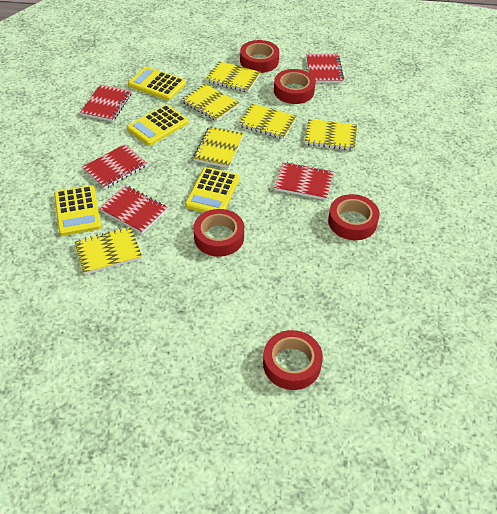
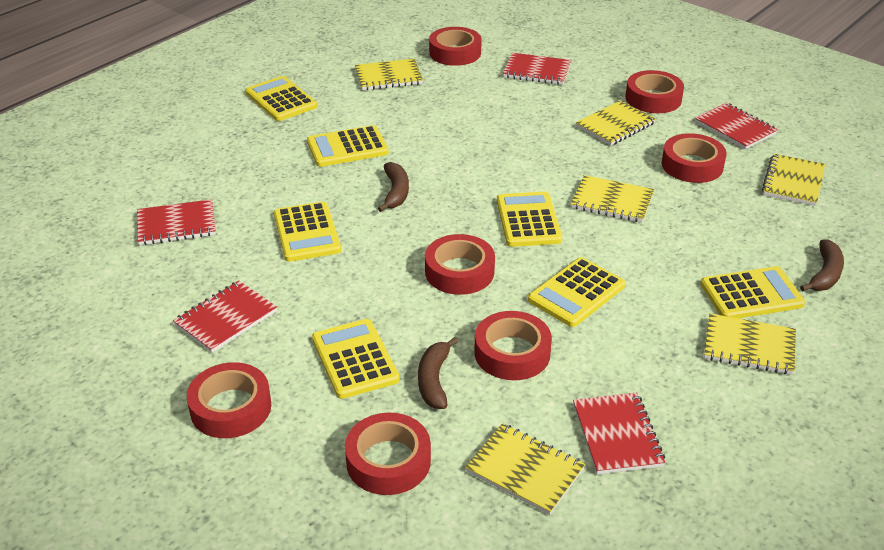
brown banana: none = 0 -> [378,162,409,212] [418,337,458,409] [800,240,844,291] = 3
red tape: [194,209,244,257] [240,40,279,73] [263,330,323,390] [274,69,315,104] [328,194,379,240] = 5 -> [187,362,271,438] [345,413,431,495] [425,234,495,295] [429,27,482,66] [474,311,552,380] [625,70,684,113] [662,133,727,183] = 7
yellow calculator: [54,185,102,236] [127,104,189,146] [128,66,186,101] [185,167,240,212] = 4 -> [245,76,317,121] [274,202,341,262] [307,125,389,167] [312,319,399,399] [497,192,562,247] [528,257,625,327] [700,266,805,318] = 7

